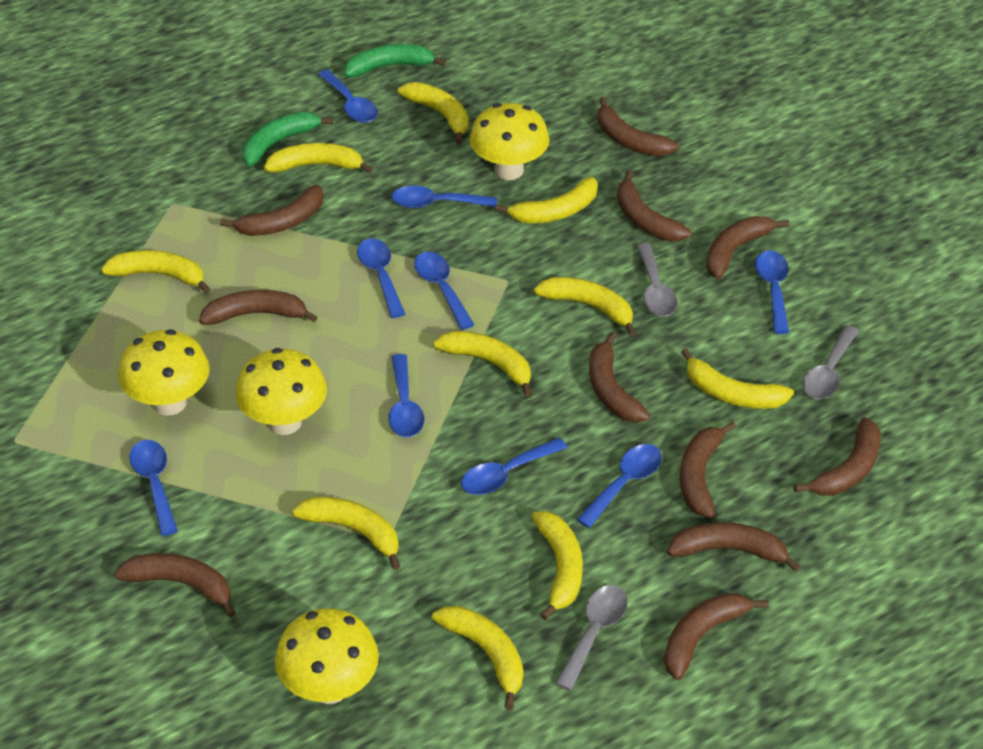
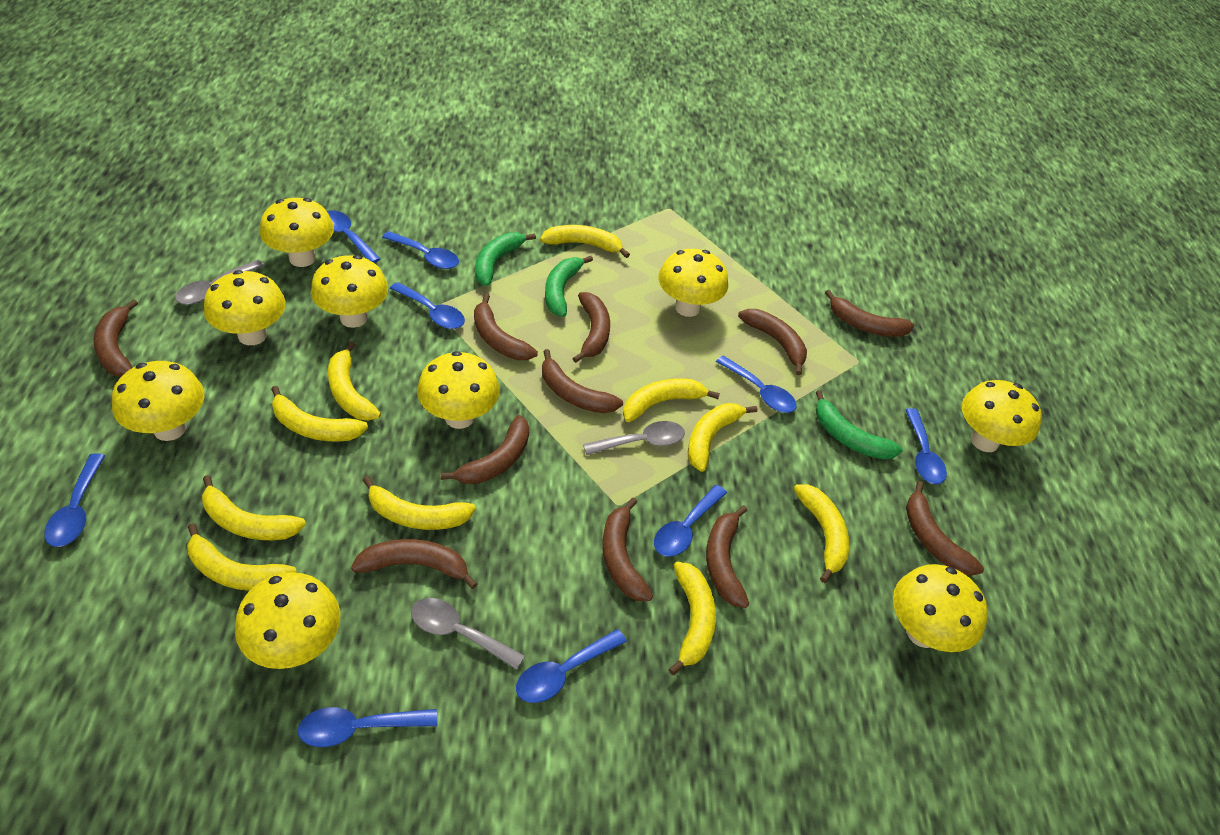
green banana: [243,112,333,166] [344,44,446,77] = 2 -> [475,232,536,286] [545,256,593,317] [816,390,903,459] = 3
yellow mushroom: [118,329,210,415] [236,348,327,435] [275,608,379,704] [470,103,550,180] = 4 -> [112,361,204,441] [204,270,286,345] [235,572,340,669] [260,198,334,267] [311,255,388,328] [417,351,500,429] [658,249,728,317] [893,564,988,652] [962,380,1042,452] = 9

